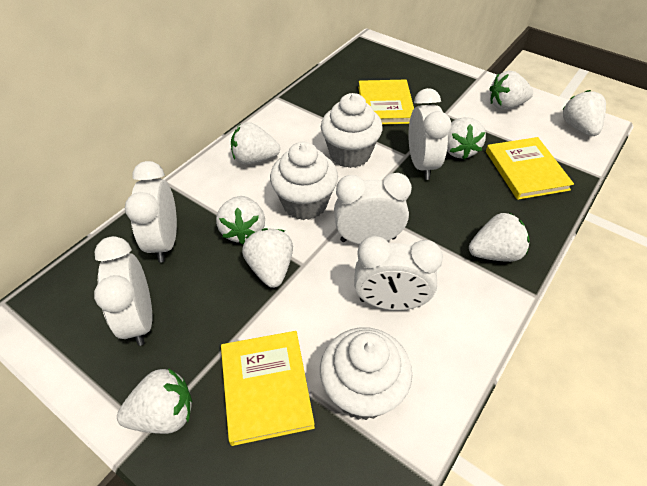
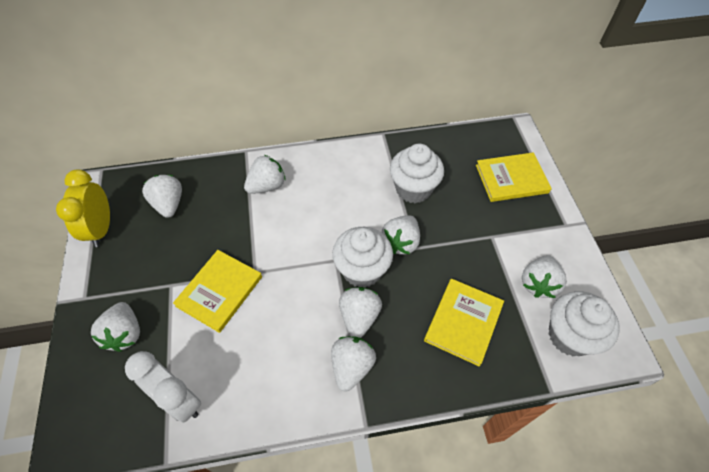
white clock: [94,236,152,346] [125,161,177,263] [334,173,412,244] [354,236,443,310] [408,88,451,180] = 5 -> [125,351,201,423] = 1
white strawberry: [117,368,192,434] [216,196,265,244] [231,122,280,165] [242,228,293,288] [447,117,486,159] [469,213,530,262] [489,70,533,110] [562,90,606,136] = 8 -> [91,302,140,352] [142,175,182,218] [244,155,286,194] [331,336,376,392] [339,287,382,338] [382,215,420,255] [522,255,567,298] = 7
yellow clock: none = 0 -> [56,169,110,247] = 1

